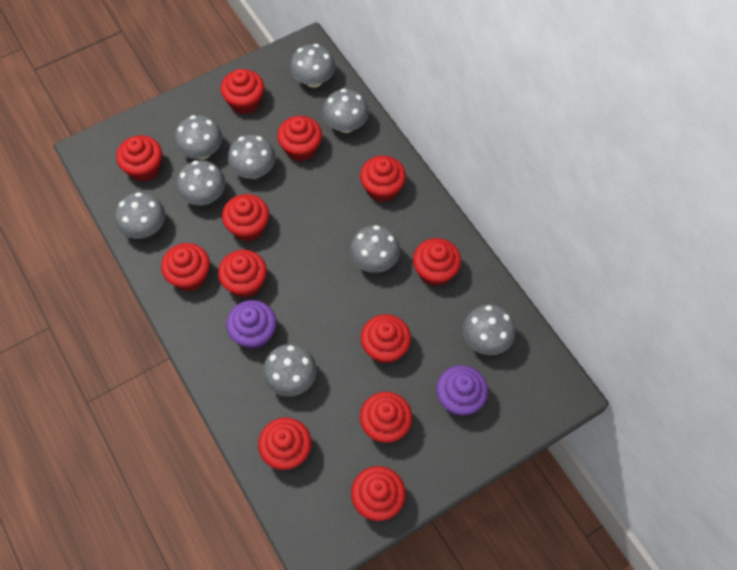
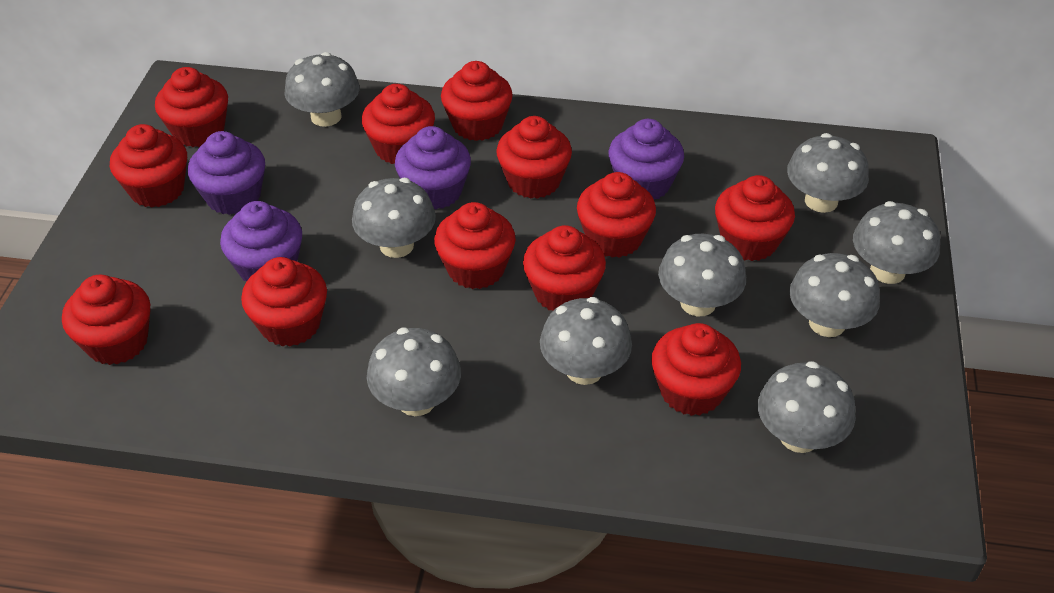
purple cupcake: [226,300,276,349] [436,365,488,416] = 2 -> [188,131,265,215] [220,201,302,282] [395,126,471,209] [609,119,684,200] = 4

